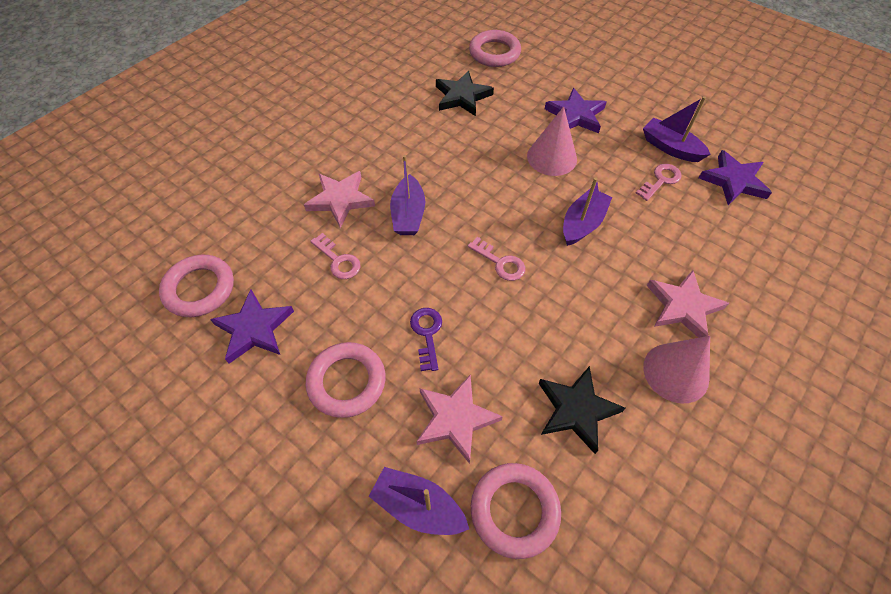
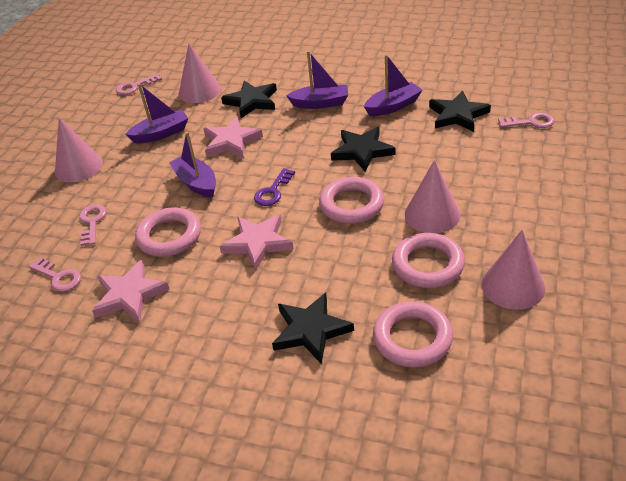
black star: [436,71,494,116] [539,366,625,454] = 2 -> [221,81,277,118] [272,293,354,364] [331,127,396,172] [429,91,491,132] = 4
pink cone: [527,106,577,176] [643,336,710,404] = 2 -> [55,118,103,182] [179,44,221,103] [405,160,461,233] [482,230,545,310] = 4
pink key: [310,233,361,279] [468,237,525,281] [636,164,682,201] = 3 -> [29,257,81,292] [79,204,106,246] [116,73,162,95] [498,112,555,128] = 4
purple star: [210,289,294,364] [545,88,606,133] [699,150,772,205] = 3 -> none = 0

